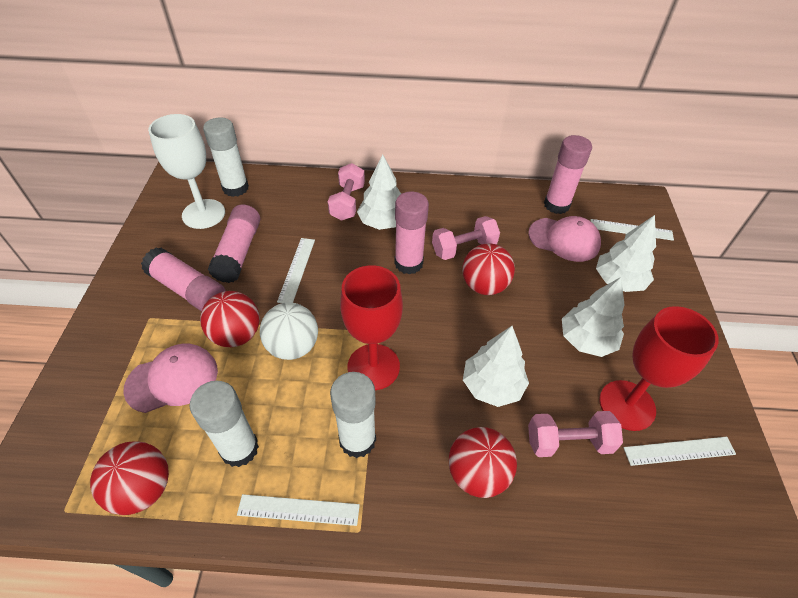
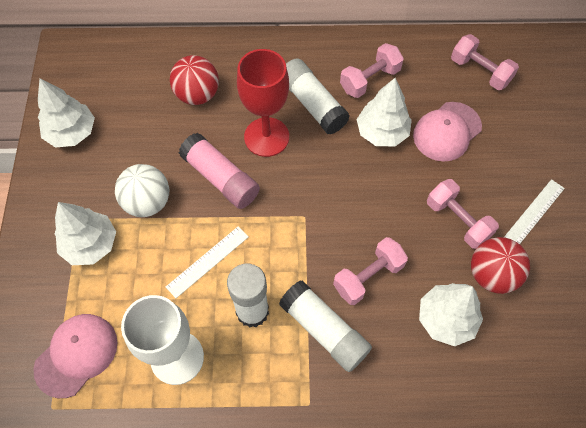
pink dumbbell: [328,163,365,221] [432,216,500,260] [528,411,623,457] = 3 -> [333,237,408,305] [340,43,404,98] [427,179,499,249] [451,34,519,90] = 4
pink glue stick: [141,248,226,311] [208,204,260,283] [394,192,429,275] [544,135,592,214] = 4 -> [179,133,260,209] = 1
red ball: [90,441,169,515] [200,291,260,347] [449,427,517,498] [462,243,515,295] = 4 -> [170,55,219,105] [471,237,530,294] = 2
red goblet: [340,265,403,390] [599,306,719,431] = 2 -> [237,49,289,157] = 1
white ruler: [237,494,360,526] [277,238,315,303] [591,219,674,241] [623,437,736,466] = 4 -> [166,226,249,298] [503,179,565,244] = 2

